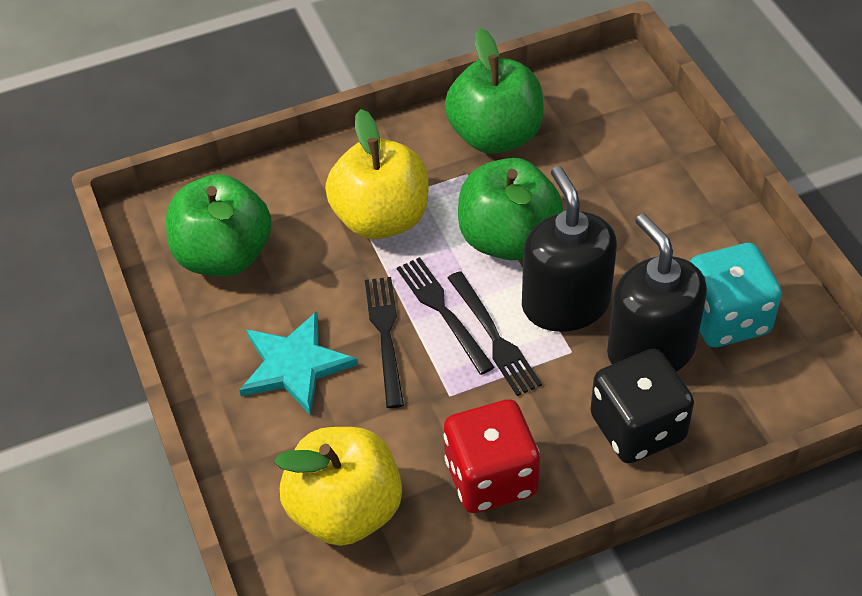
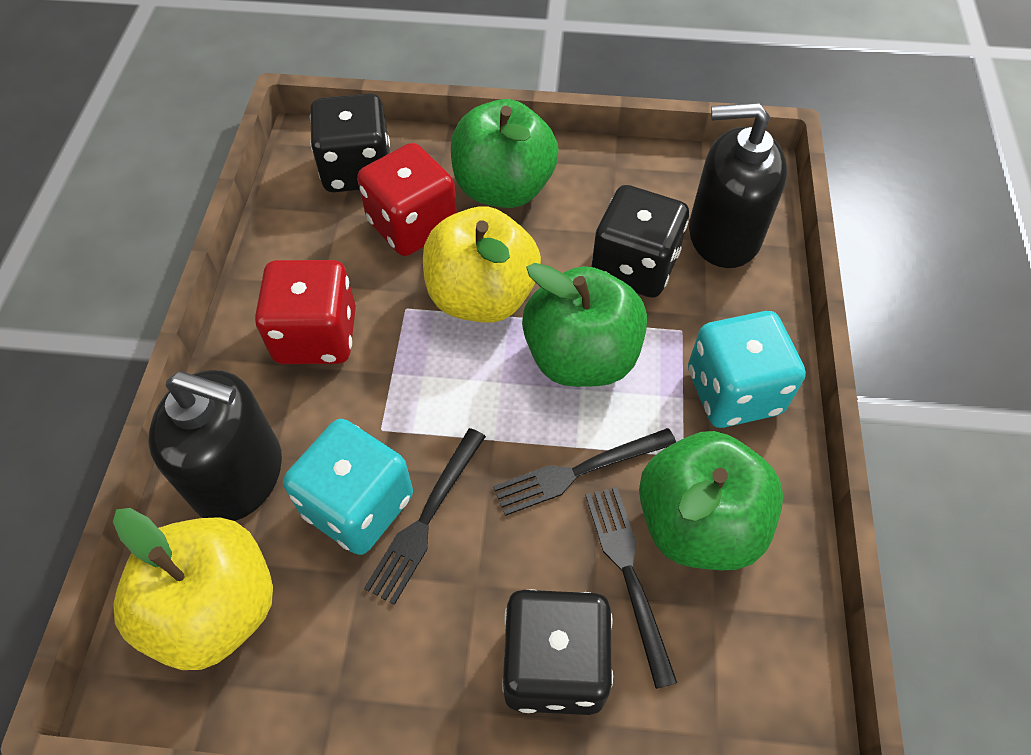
black dice: [590,349,694,463] = 1 -> [310,93,390,192] [502,589,613,715] [592,185,689,298] = 3
red dice: [444,399,540,513] = 1 -> [255,260,356,364] [357,143,457,256] = 2
turquoise dice: [690,243,782,347] = 1 -> [283,419,413,555] [688,311,806,428] = 2
turquoise star: [239,311,358,415] = 1 -> none = 0

